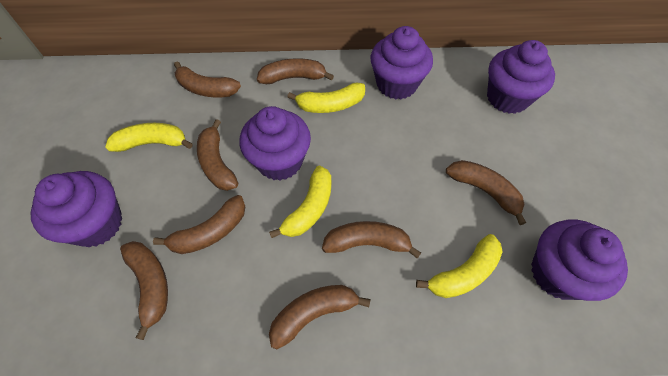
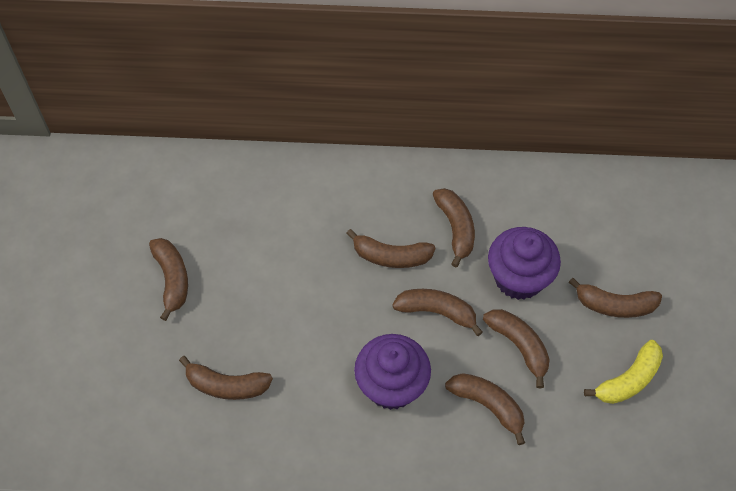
purple cupcake: [31,171,122,247] [240,106,311,181] [371,26,433,99] [487,40,555,114] [531,220,628,301] = 5 -> [354,334,431,410] [488,227,561,300] = 2
yellow banana: [105,123,193,152] [269,166,331,238] [287,82,365,113] [416,234,502,298] = 4 -> [584,340,663,404] = 1

